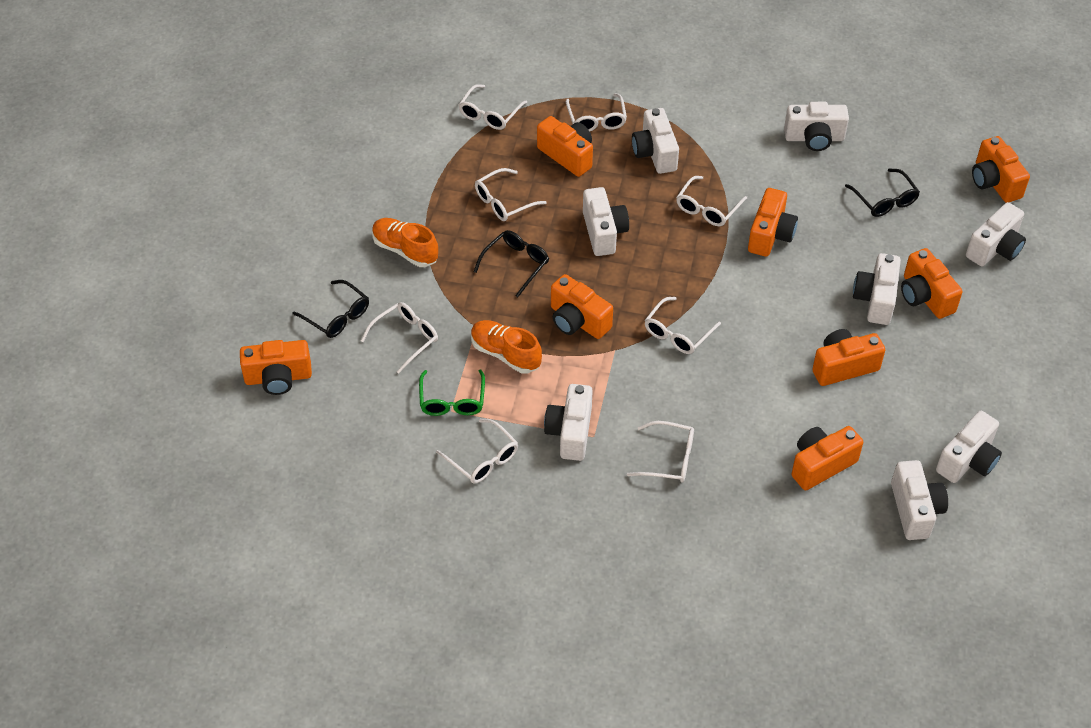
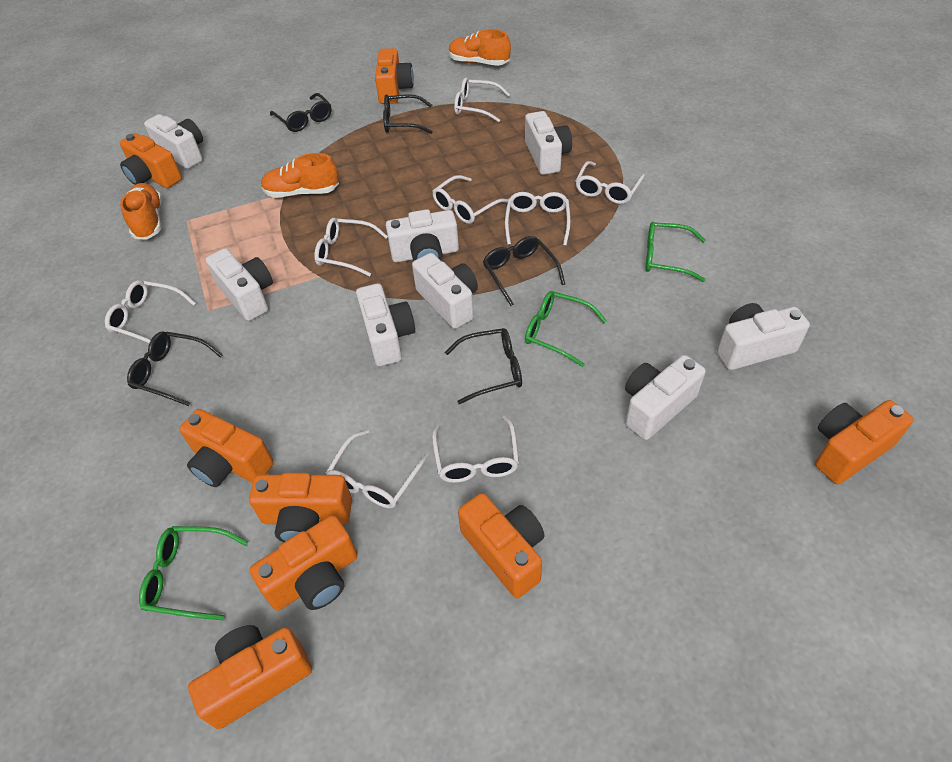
black glasses: [292,280,369,338] [474,230,549,297] [845,168,920,217] = 3 -> [127,331,223,406] [270,93,332,132] [383,94,433,134] [445,328,522,404] [483,236,565,306] = 5
green glasses: [419,369,485,416] = 1 -> [139,526,248,621] [525,291,607,367] [646,222,705,282] = 3
orange shoe: [372,218,438,267] [471,320,542,373] = 2 -> [120,183,162,240] [261,153,339,198] [448,29,511,66] = 3

